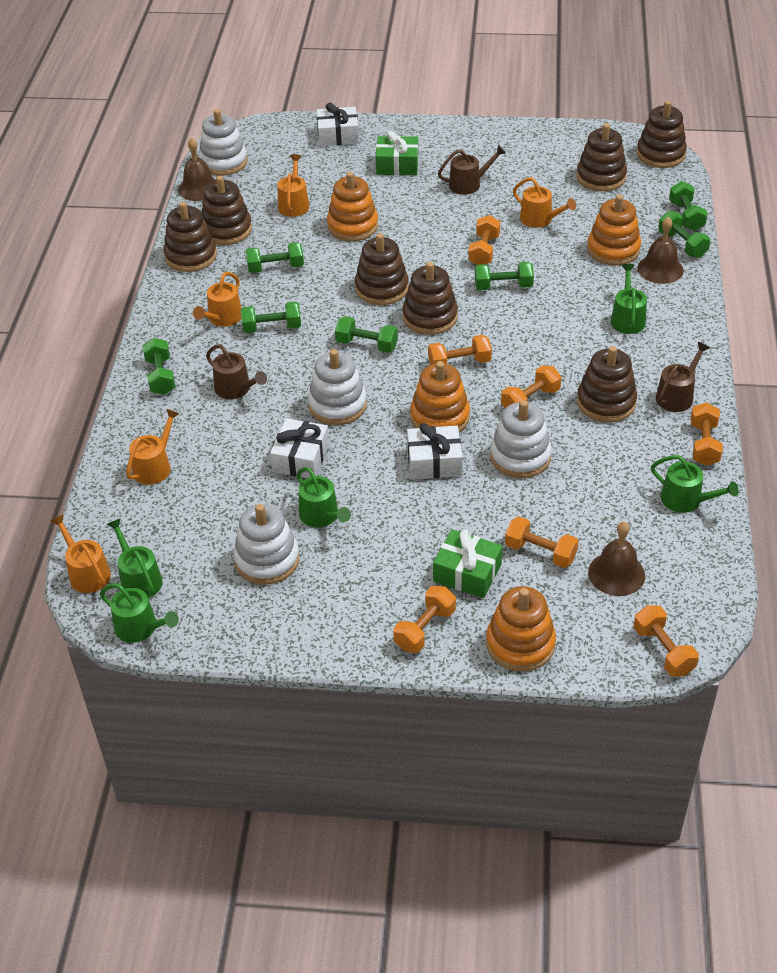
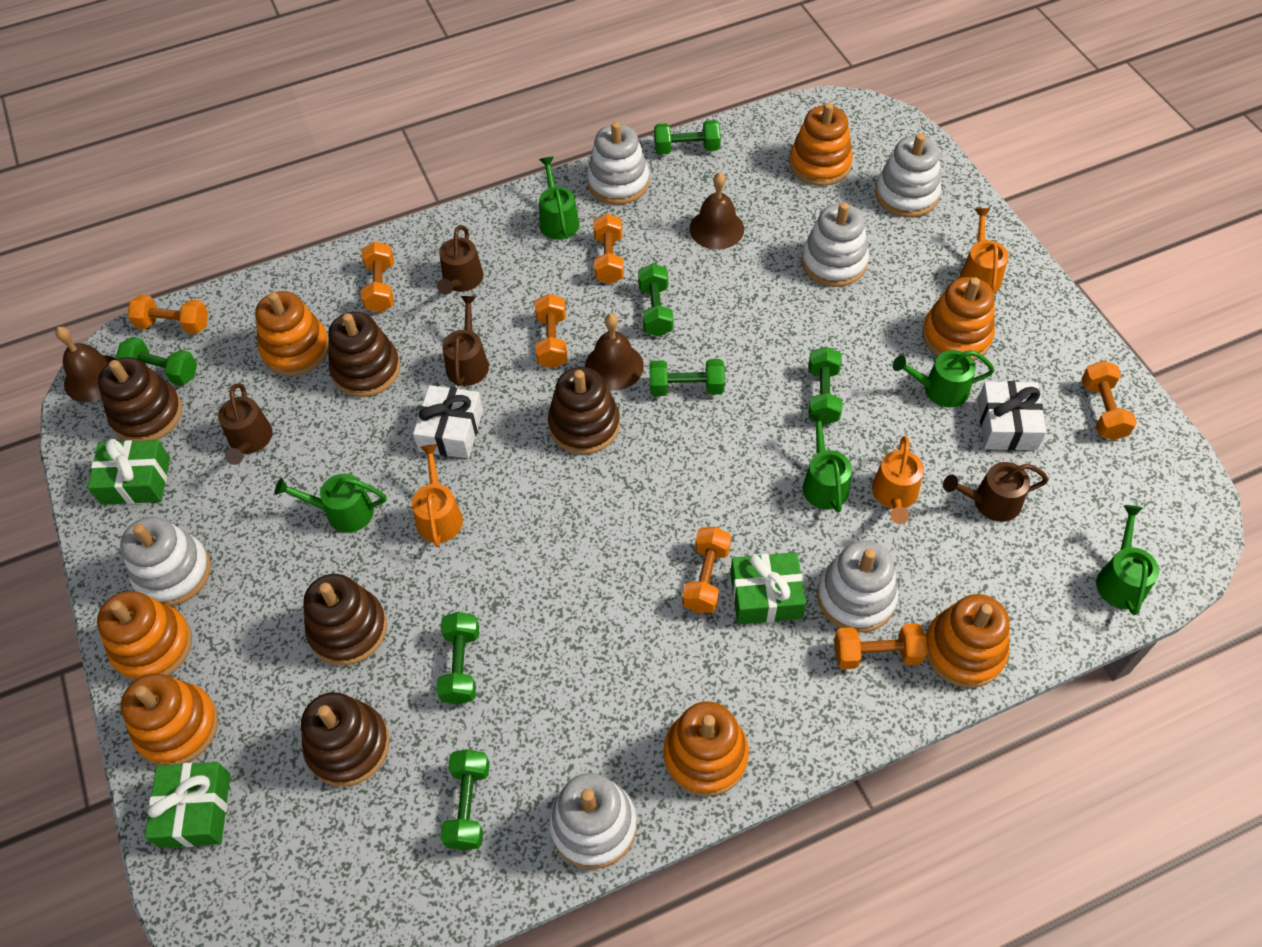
brown stacking toy: [163,202,217,272] [201,176,252,245] [355,233,409,305] [403,262,458,335] [576,123,627,191] [577,346,637,423] [637,101,687,168] = 7 -> [98,357,182,441] [301,692,390,787] [303,574,387,665] [328,312,400,397] [548,367,620,454] = 5
brown watering can: [206,344,267,399] [438,145,506,195] [656,342,710,412] = 3 -> [218,383,273,465] [437,225,483,295] [442,296,489,386] [943,462,1049,522] = 4
green gift: [376,131,418,175] [433,529,502,598] = 2 -> [87,439,170,505] [145,762,230,848] [730,552,806,624] = 3
orange stacking toy: [327,172,378,241] [410,361,470,433] [486,586,556,672] [587,194,641,266] = 4 -> [97,591,192,681] [121,673,218,765] [255,291,329,376] [664,701,749,797] [789,102,853,186] [922,277,995,361] [926,594,1010,688] = 7
orange watering can: [50,514,111,593] [126,409,180,485] [193,272,242,327] [278,154,309,217] [513,177,576,228] = 5 -> [412,444,463,547] [872,436,924,524] [960,208,1008,293] = 3
white gift: [270,418,329,478] [317,103,359,147] [407,423,463,480] = 3 -> [413,385,483,458] [977,381,1046,450] = 2
white stacking toy: [198,109,248,176] [233,504,299,585] [308,349,367,425] [490,400,552,478] = 4 -> [120,516,211,606] [549,773,637,869] [587,121,649,205] [801,202,869,287] [817,540,898,633] [875,133,941,217] = 6

